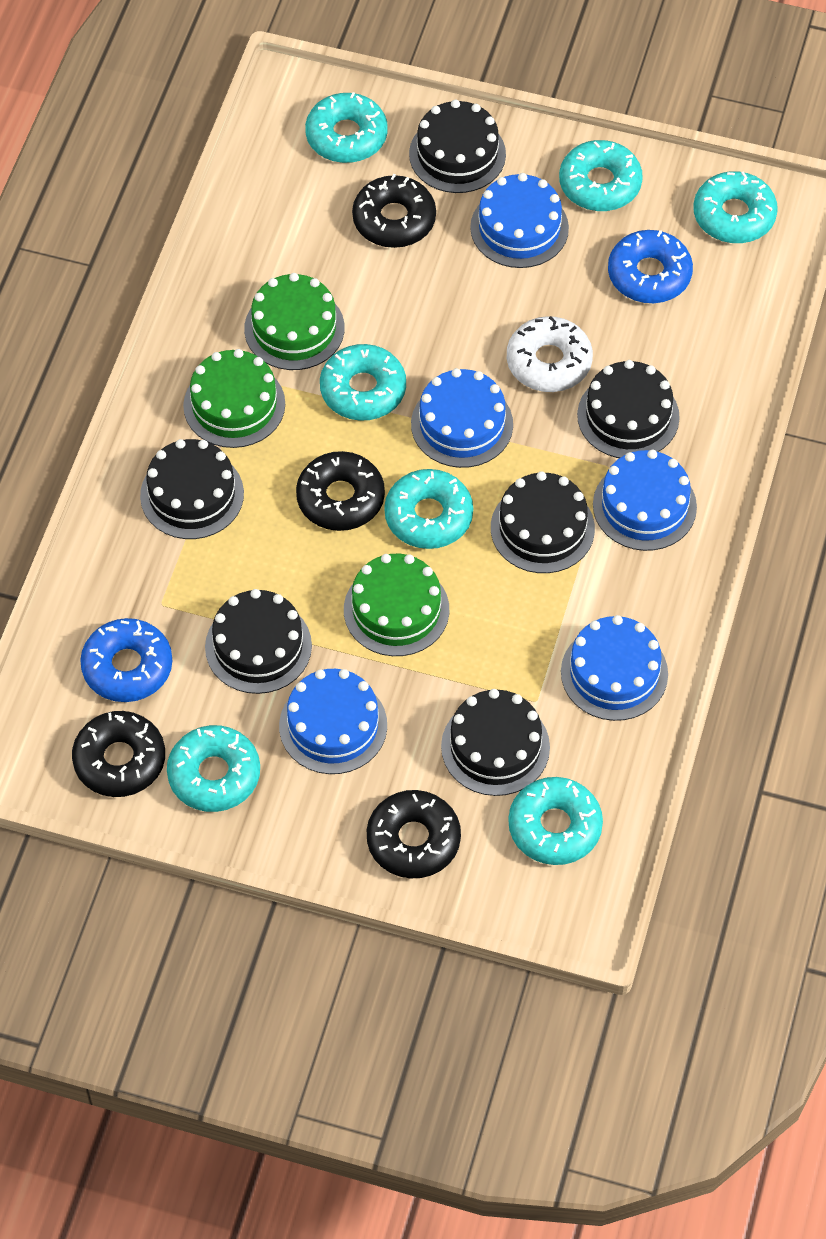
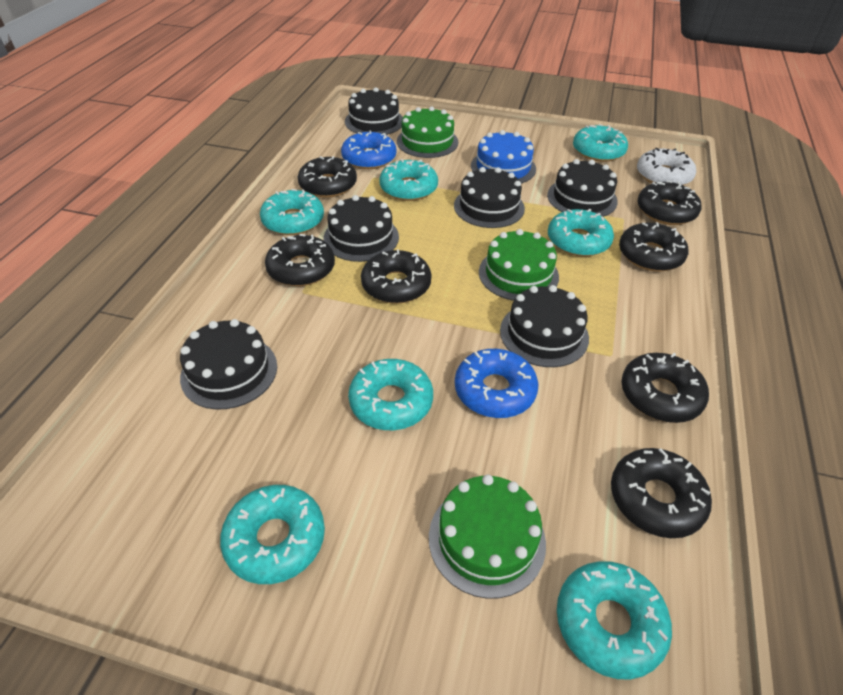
black donut: [72,711,165,797] [296,451,385,531] [352,174,436,248] [367,790,461,878] = 4 -> [265,234,335,286] [298,156,357,198] [361,249,431,304] [611,448,712,538] [619,222,688,272] [621,353,709,423] [638,181,702,225] = 7
blue cake: [279,669,387,774] [411,368,513,468] [470,173,569,268] [561,615,668,721] [593,450,697,551] = 5 -> [471,130,536,184] = 1

